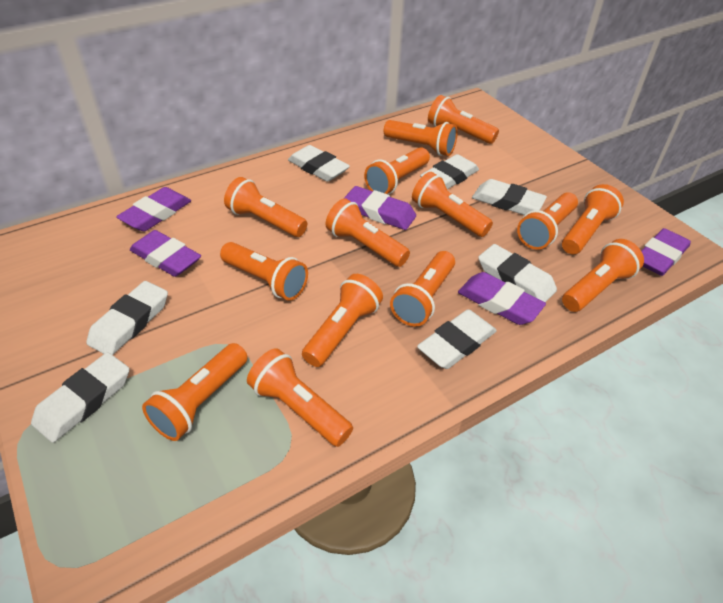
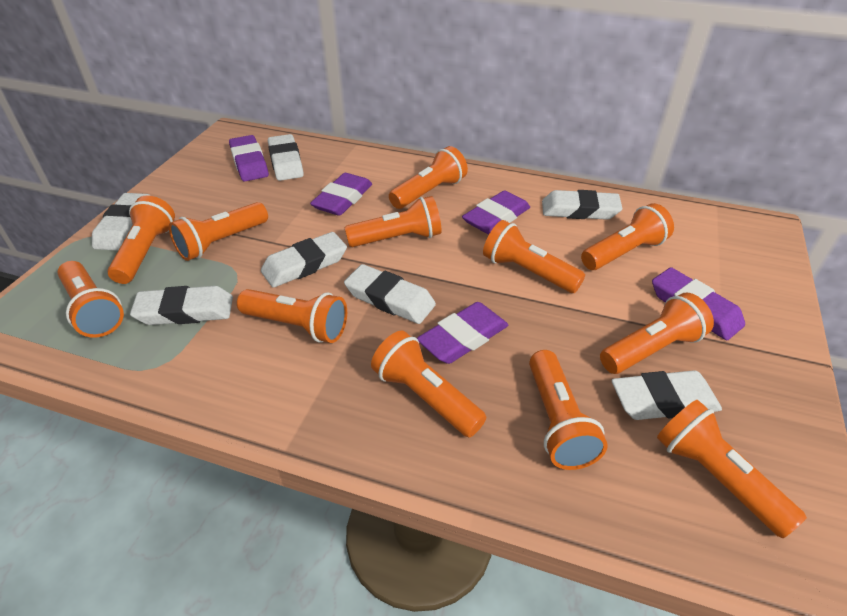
orange flashlight: [142,343,248,441] [220,242,308,301] [224,177,307,237] [247,348,353,447] [302,274,383,367] [326,198,410,267] [364,147,430,194] [384,120,458,156] [390,251,455,327] [412,172,493,237] [428,95,499,144] [517,192,578,250] [562,184,624,254] [562,239,644,312] = 14 -> [58,261,124,338] [107,196,175,284] [169,202,268,261] [237,289,347,343] [344,196,442,247] [371,330,486,437] [389,146,468,209] [483,220,585,293] [529,350,608,470] [581,203,674,270] [600,293,714,374] [657,400,807,538] = 12

